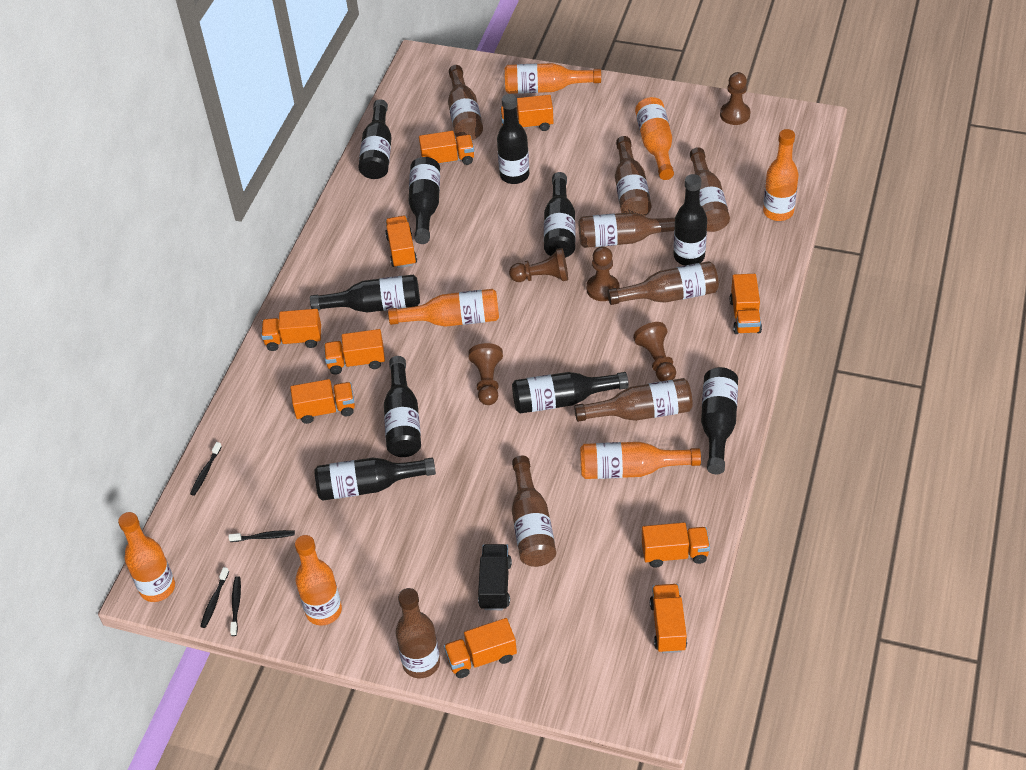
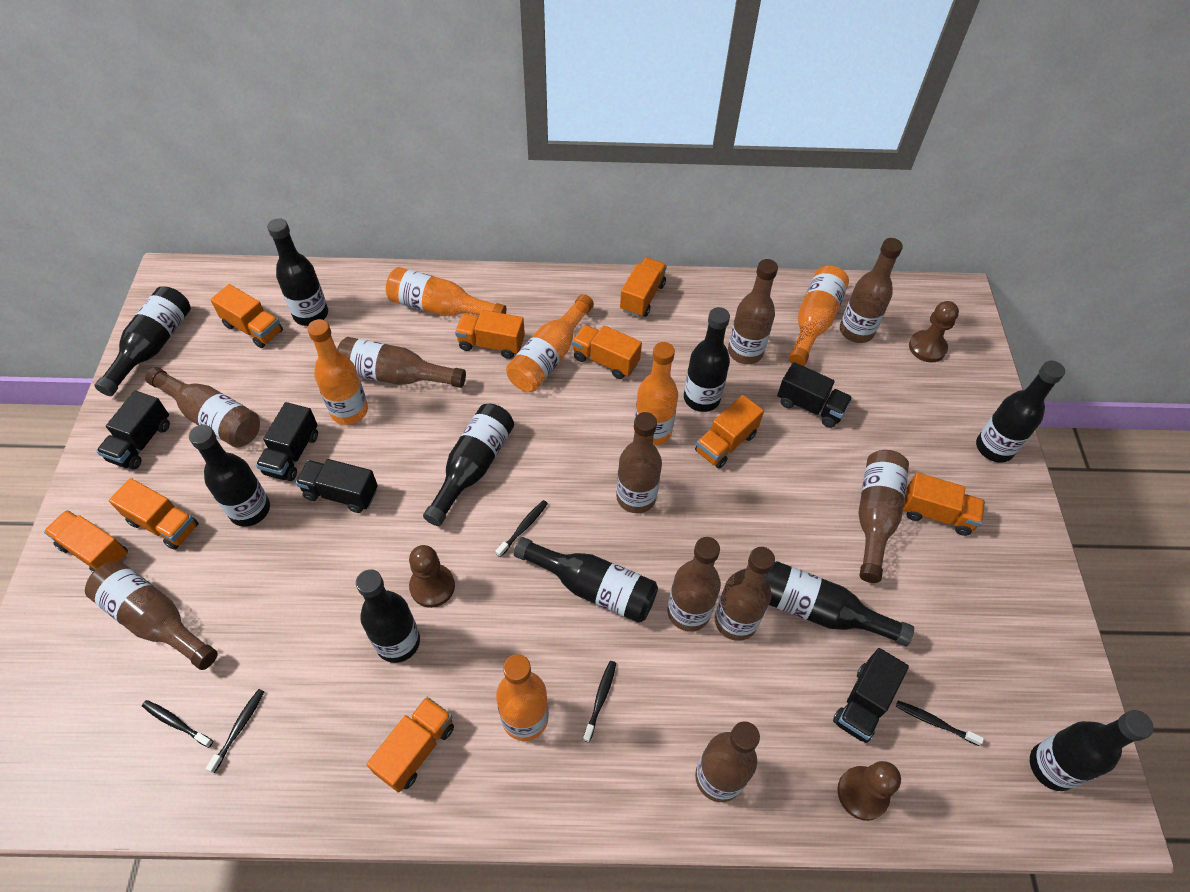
black toothbrush: [190,442,222,496] [200,567,229,628] [229,530,295,542] [230,576,241,636] = 4 -> [142,700,213,748] [206,689,264,773] [495,500,548,557] [583,661,616,743] [896,701,984,746] = 5
black truck: [478,544,512,610] = 1 -> [96,391,170,469] [256,402,318,481] [296,459,378,513] [777,362,852,428] [833,648,909,743] = 5
brown bottle: [395,588,440,678] [448,65,483,140] [512,455,556,567] [574,378,693,422] [579,212,675,248] [607,261,719,305] [615,136,651,216] [690,147,730,232] = 8 -> [85,561,218,670] [145,367,260,448] [337,337,466,388] [616,412,662,513] [667,537,721,632] [695,721,760,802] [715,547,775,641] [728,259,778,364] [840,238,903,343] [858,450,909,583] = 10
brown pawn: [468,343,503,405] [509,248,568,282] [586,246,619,301] [633,322,676,381] [720,72,750,125] = 5 -> [409,545,455,608] [837,761,901,821] [909,301,959,362] = 3
orange bottle: [118,512,175,602] [295,535,342,625] [388,289,499,327] [505,63,601,94] [580,442,701,479] [635,97,674,180] [763,129,799,221] = 7 -> [307,319,368,425] [386,267,506,316] [496,654,549,741] [506,294,594,392] [634,342,678,446] [789,266,849,366] = 6
orange truck: [261,309,321,351] [290,379,355,424] [324,329,385,374] [385,216,417,268] [419,131,474,165] [444,618,517,678] [500,95,554,131] [642,522,710,568] [649,584,687,653] [730,274,762,334] = 10 -> [44,510,128,573] [109,478,199,550] [210,284,283,348] [367,697,454,793] [455,310,525,359] [572,325,642,379] [620,258,667,317] [695,395,764,469] [903,472,985,536] = 9

